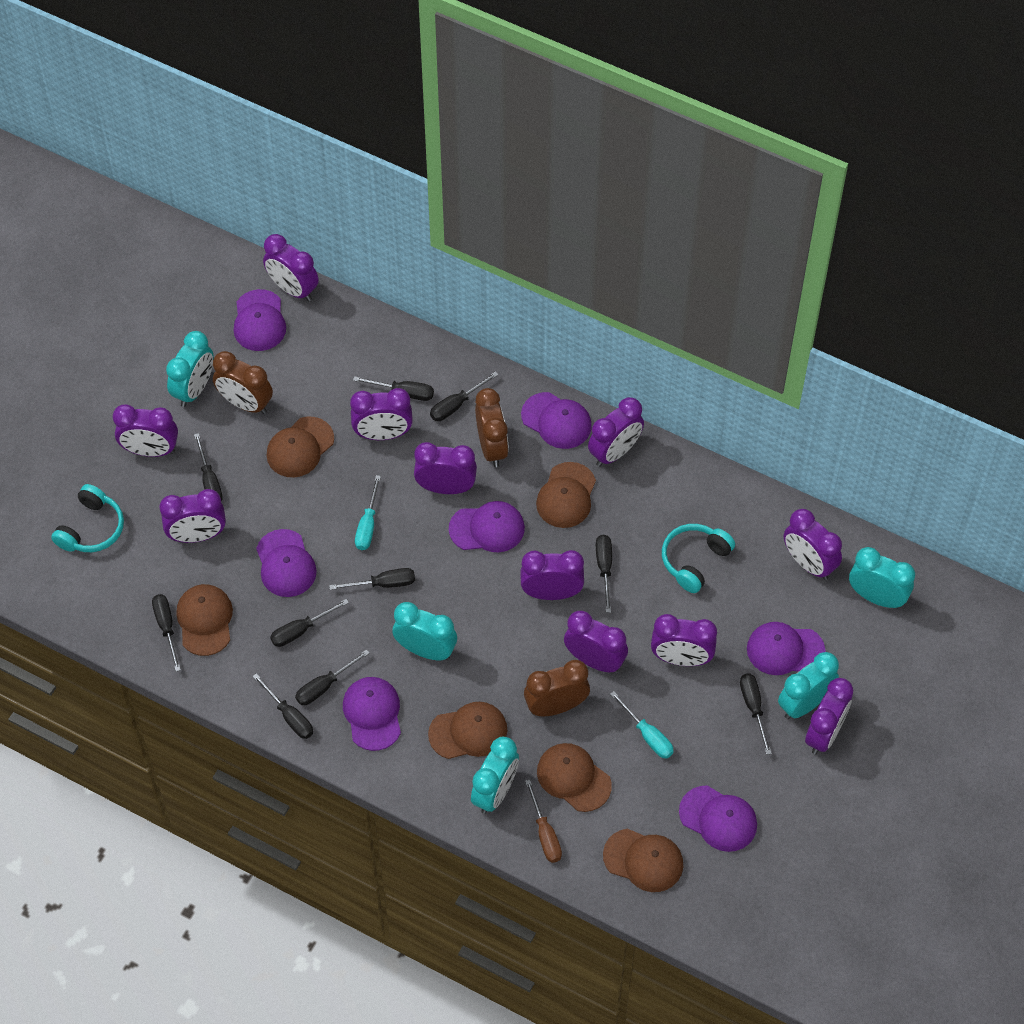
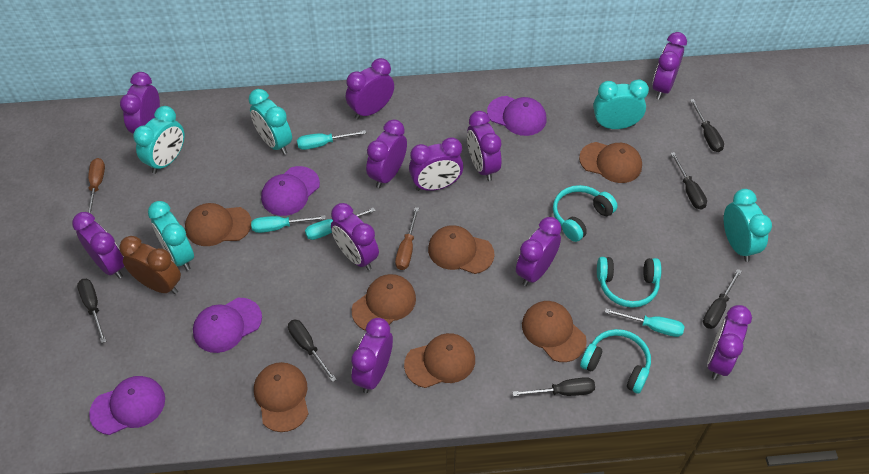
black screwdriver: [152,594,181,672] [194,433,223,501] [252,673,313,739] [270,599,349,647] [295,649,370,705] [329,568,415,590] [353,376,434,401] [430,372,498,421] [596,535,612,613] [740,673,772,755] = 10 -> [77,279,107,343] [288,320,337,382] [512,377,595,396] [671,152,707,210] [690,99,724,152] [703,269,742,329] = 6
brown cap: [176,584,233,656] [266,417,334,477] [428,702,507,759] [536,462,596,528] [537,743,612,812] [603,829,683,892] = 6 -> [185,203,252,246] [254,362,309,432] [352,274,416,331] [404,333,475,388] [428,225,495,274] [522,301,587,362] [579,142,642,183] = 7
brown clock: [213,351,273,414] [475,388,509,467] [524,660,590,716] = 3 -> [119,236,181,294] = 1
brown screwdriver: [525,779,562,863] = 1 -> [88,158,105,214] [395,207,419,270] = 2
purple cap: [234,289,286,351] [256,529,317,597] [343,677,401,751] [449,501,525,552] [521,392,592,449] [679,785,757,852] [747,622,826,675] = 7 -> [89,376,165,435] [193,298,262,353] [261,166,320,216] [487,96,546,136] = 4
turquoise headphones: [51,484,124,552] [662,524,735,593] = 2 -> [553,185,618,242] [580,329,651,394] [597,257,661,308] = 3
turquoise screwdriver: [355,475,381,550] [610,691,674,759] = 2 -> [251,215,326,233] [297,130,366,150] [305,208,376,240] [605,309,684,337] = 4

